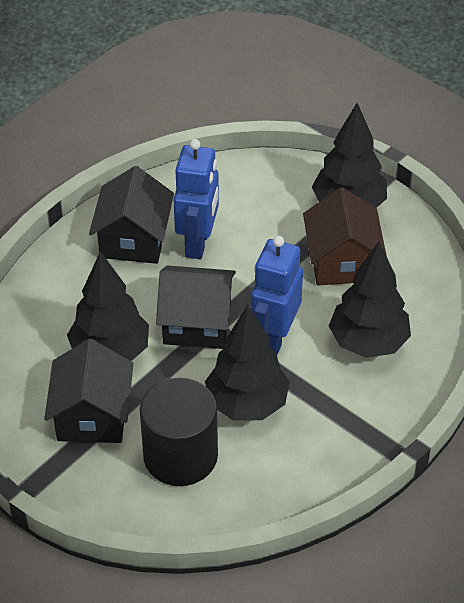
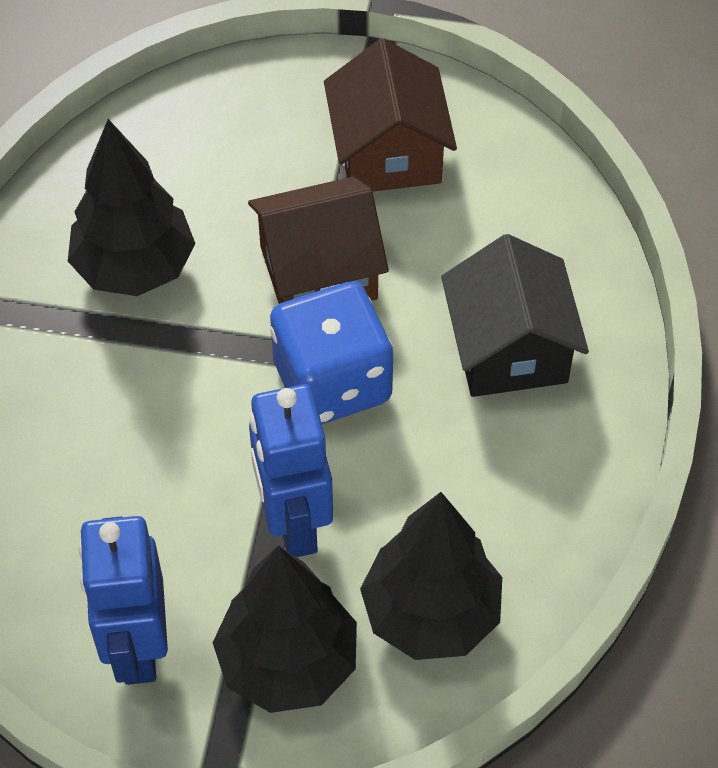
black cylinder: [140,378,218,486] = 1 -> none = 0
black house: [44,339,133,443] [89,166,174,264] [156,266,236,349] = 3 -> [441,234,589,397] = 1
black tree: [67,251,149,361] [205,305,290,420] [312,103,387,208] [329,242,411,358] = 4 -> [68,119,195,296] [213,545,357,713] [360,492,502,660] = 3
blue dice: none = 0 -> [270,281,393,424] = 1
brown house: [303,187,387,285] = 1 -> [248,177,389,304] [324,38,457,192] = 2

